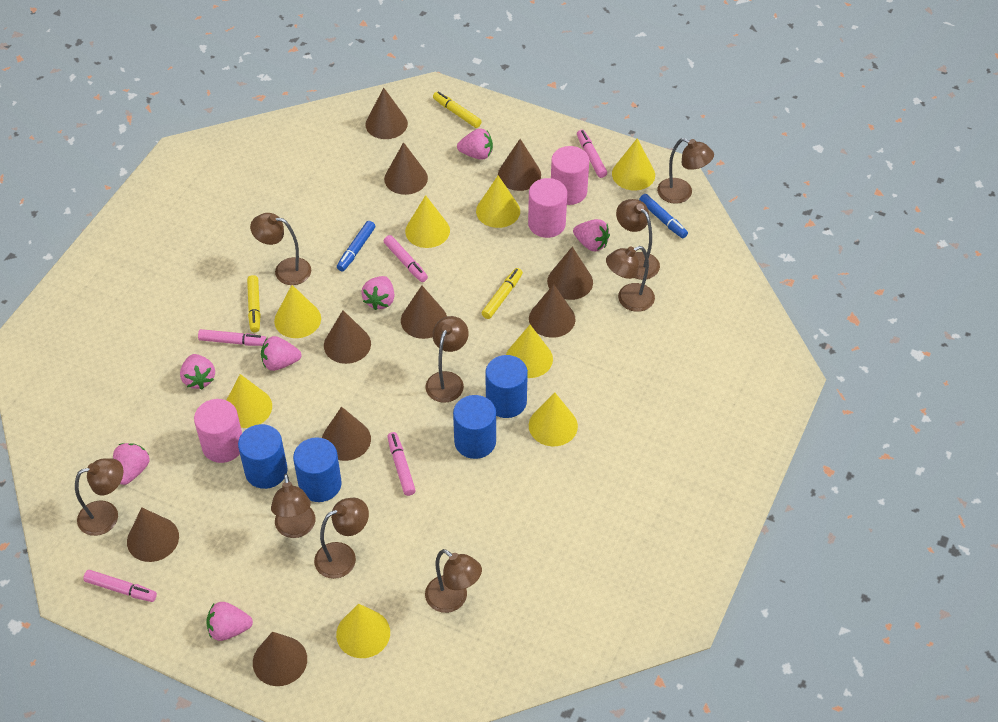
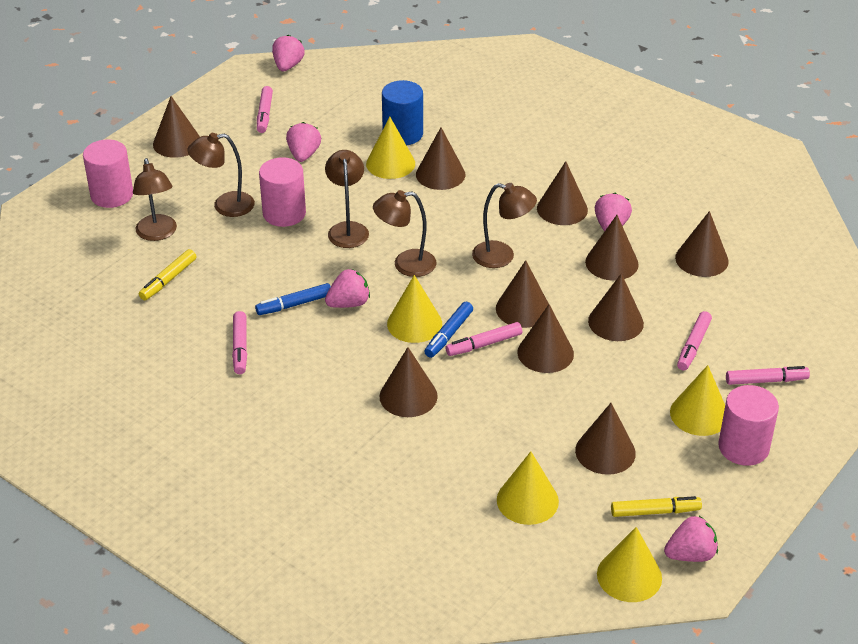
blue cylinder: [238,424,288,489] [293,437,342,502] [453,395,496,459] [485,355,528,418] = 4 -> [382,80,423,146] = 1
brown lamp: [75,458,124,536] [250,213,311,285] [271,474,315,538] [314,498,369,579] [425,316,469,403] [425,549,482,613] [606,246,655,312] [616,199,660,280] [657,138,714,204] = 9 -> [133,158,177,241] [188,133,255,217] [325,150,369,248] [373,190,436,277] [472,183,537,268] = 5
pink strawberry: [113,443,150,485] [180,354,215,389] [206,602,253,641] [261,336,302,371] [361,276,394,310] [457,129,493,160] [573,219,610,251] = 7 -> [272,35,305,71] [286,122,321,162] [325,269,370,308] [595,193,632,232] [664,516,718,562] = 5
yellow cone: [227,374,272,428] [274,285,321,338] [336,604,390,658] [405,195,450,248] [476,175,520,228] [506,325,553,378] [529,393,578,446] [612,138,655,190] = 8 -> [366,117,415,179] [387,275,442,343] [497,451,559,525] [597,527,662,602] [670,365,725,436] = 5
yellow marker: [247,275,261,332] [433,91,482,128] [482,268,523,319] = 3 -> [139,249,196,301] [611,496,702,517] = 2

